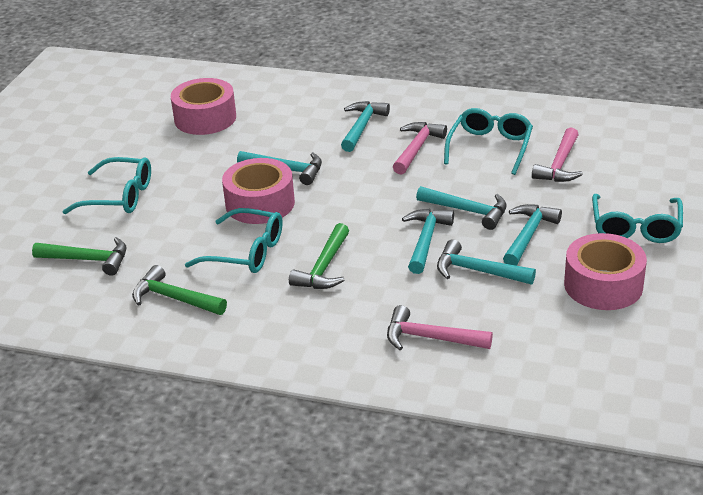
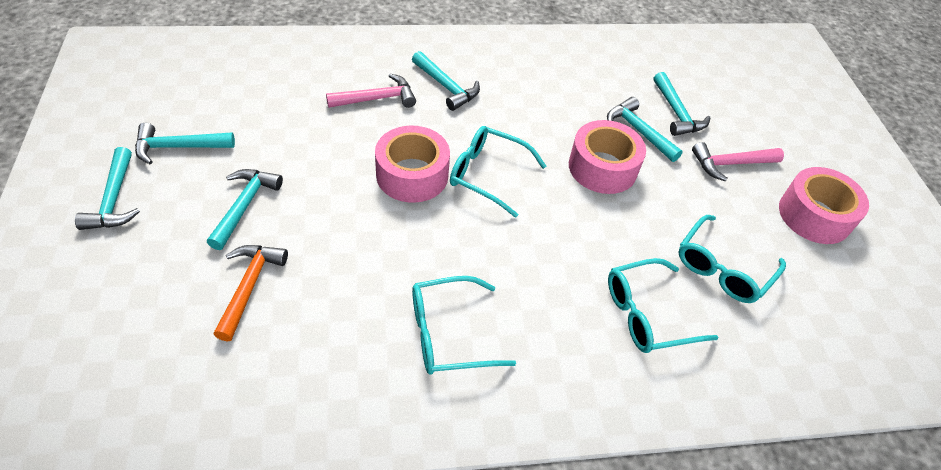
green hammer: [32,237,127,276] [132,265,227,315] [289,223,349,289] = 3 -> none = 0
orange hammer: none = 0 -> [213,245,288,342] = 1
pink hammer: [387,305,493,350] [393,122,447,175] [532,128,583,182] = 3 -> [326,74,416,108] [692,142,784,182] = 2

